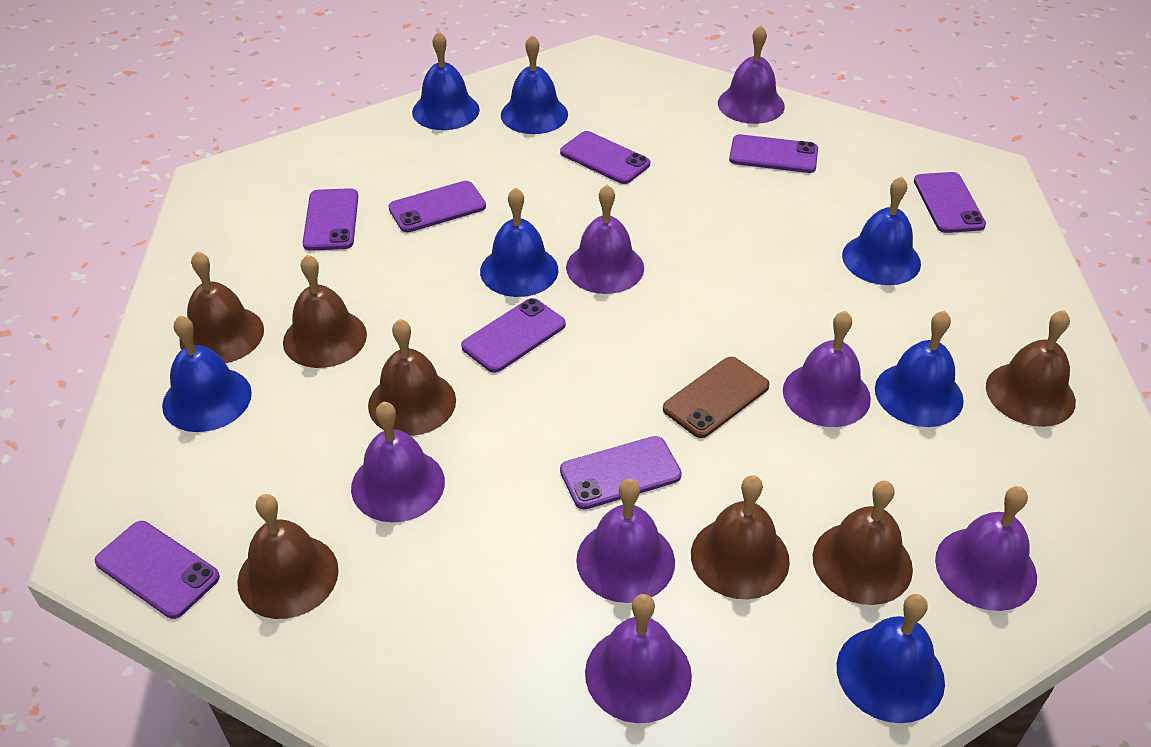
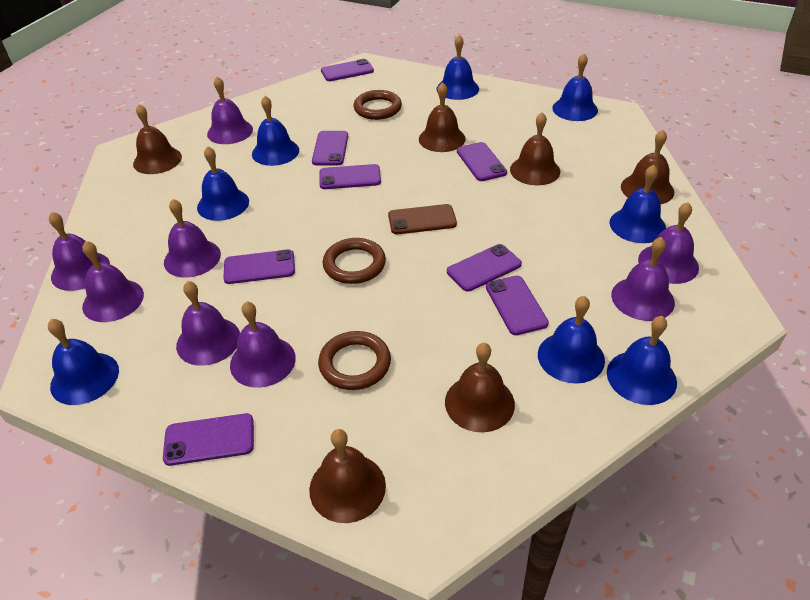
blue bell: [162,315,252,432] [412,31,480,130] [480,187,558,297] [501,35,568,134] [837,594,945,723] [842,176,921,285] [875,310,964,427] = 7 -> [48,319,119,405] [197,146,249,221] [252,96,299,166] [437,35,479,100] [538,296,605,384] [552,54,598,121] [607,316,677,405] [609,165,666,243] = 8
brown bell: [179,251,264,363] [237,494,339,619] [283,254,367,368] [368,319,456,436] [691,475,790,599] [813,481,913,605] [986,310,1076,427] = 7 -> [133,104,182,174] [309,429,386,523] [419,82,466,152] [445,343,515,432] [510,112,560,186] [621,130,674,204] = 6
brown ring: none = 0 -> [318,331,391,390] [323,238,386,284] [353,90,402,120] = 3
purple bell: [351,402,445,522] [566,185,644,294] [576,479,675,603] [585,594,692,723] [718,25,785,124] [783,311,871,427] [935,486,1037,611] = 7 -> [49,212,110,291] [82,241,144,322] [164,199,221,278] [176,281,240,366] [207,77,253,144] [230,301,296,388] [611,237,675,321] [638,202,699,284] = 8

